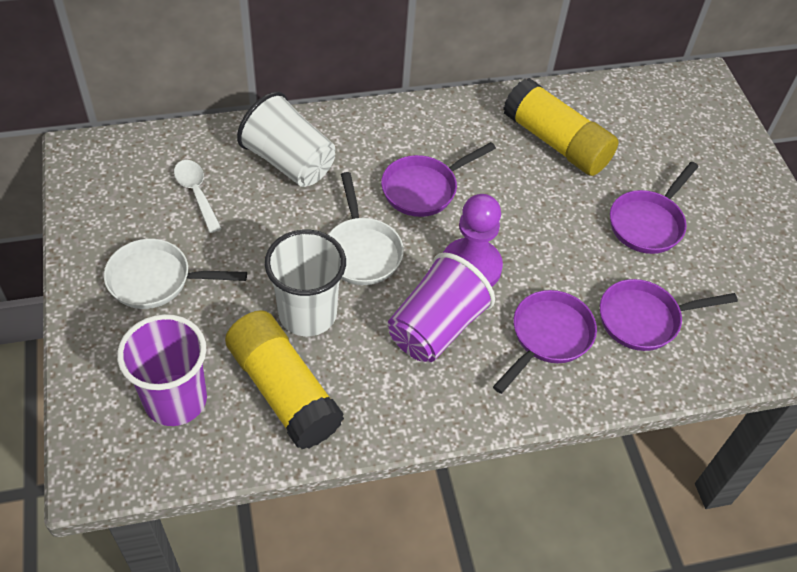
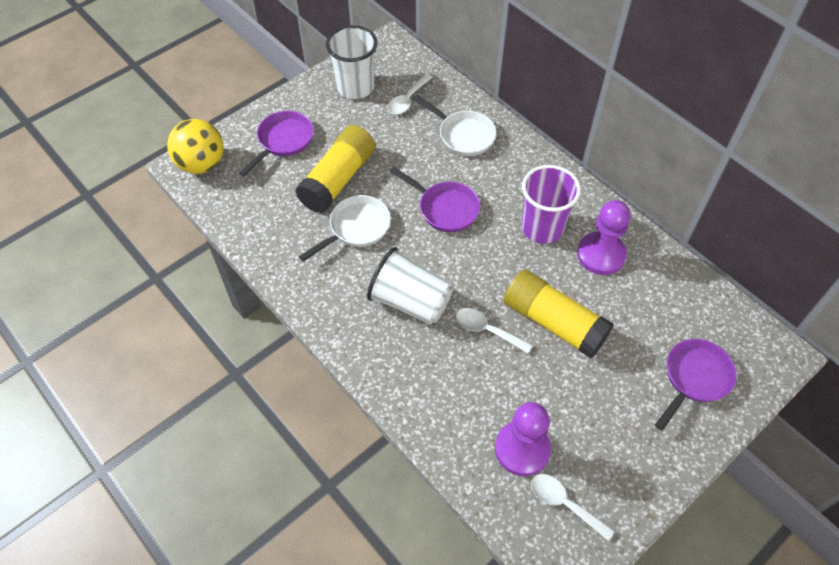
purple cup: [117,314,207,426] [388,253,495,362] = 2 -> [522,165,581,244] = 1
purple pan: [381,142,496,217] [493,290,597,394] [600,279,738,351] [610,162,699,254] = 4 -> [239,111,314,177] [389,167,480,232] [655,339,737,431] = 3
purple pawn: [443,194,503,286] = 1 -> [495,402,551,476] [577,200,630,275] = 2
white spoon: [174,160,222,233] = 1 -> [388,74,432,114] [456,308,533,354] [531,474,615,541] = 3
yellow ball: none = 0 -> [167,119,224,174] = 1

